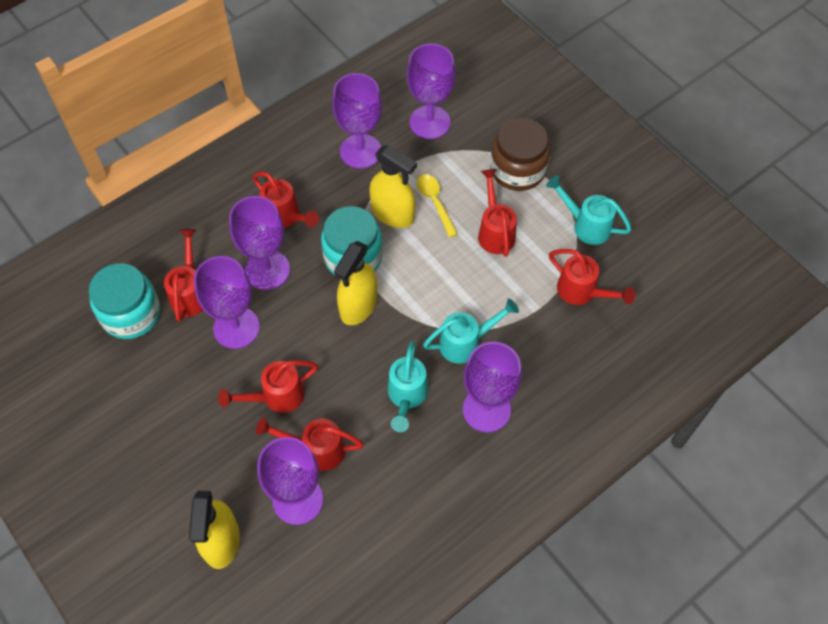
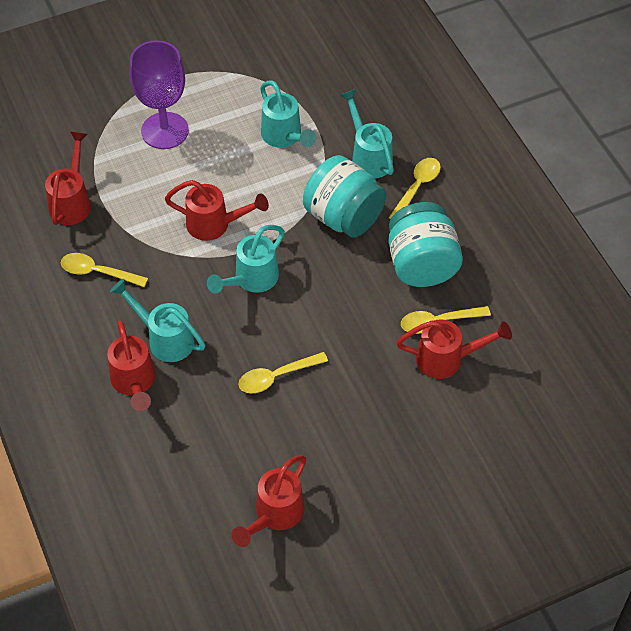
brown jar: [490,118,550,191] = 1 -> none = 0
purple goblet: [194,256,260,349] [229,196,290,290] [257,437,323,525] [332,73,382,169] [407,43,456,139] [463,342,522,432] = 6 -> [130,40,189,149] = 1
red watering can: [164,229,203,322] [218,360,318,413] [253,172,319,228] [256,417,364,471] [478,169,517,257] [549,249,635,305] = 6 -> [45,131,91,225] [107,321,156,411] [165,180,269,241] [232,455,306,547] [396,319,512,379] = 5
turquoise watering can: [388,341,428,432] [423,299,519,364] [546,176,632,245] = 3 -> [110,279,205,362] [207,225,285,294] [260,80,316,148] [340,89,394,178] = 4
yellow spoon: [417,174,458,237] = 1 -> [61,253,148,287] [238,352,328,393] [389,158,441,219] [401,306,491,334] = 4
yellow spray bottle: [189,491,240,569] [334,241,377,325] [369,145,417,228] = 3 -> none = 0

